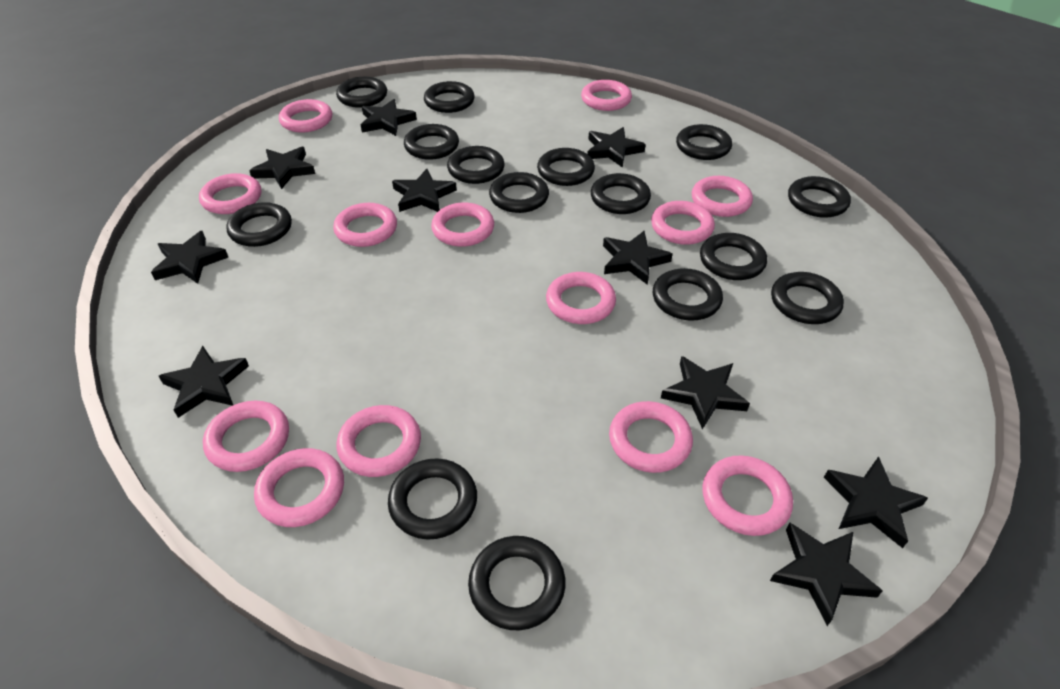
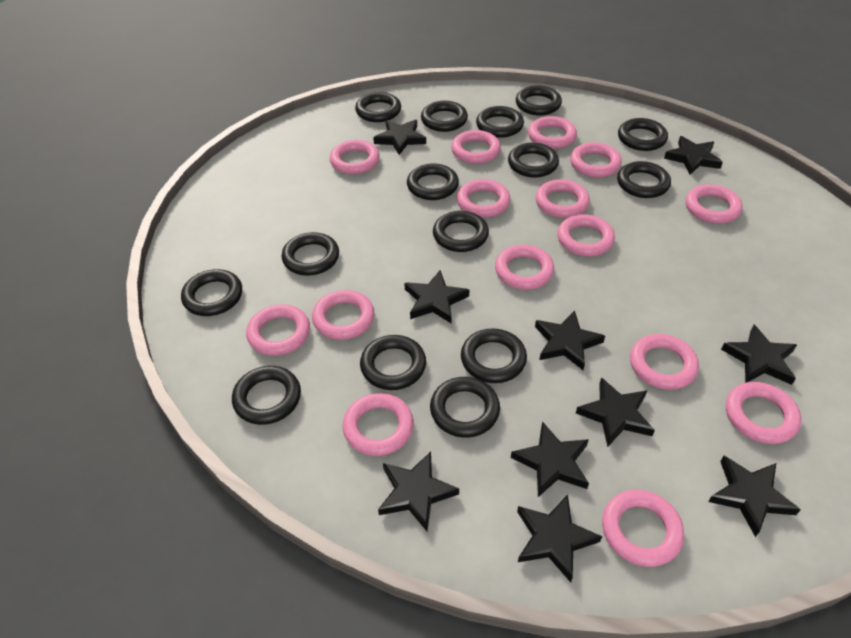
pink ring: [199,173,261,214] [203,401,289,472] [254,448,344,527] [279,99,332,132] [333,203,397,247] [337,405,421,477] [431,202,494,247] [546,272,616,324] [581,80,632,111] [609,401,693,473] [651,201,715,245] [692,176,753,217] [702,455,793,536] = 13 -> [246,304,310,356] [312,290,374,340] [330,140,380,174] [343,393,414,456] [451,130,501,164] [457,179,510,217] [495,245,554,290] [528,116,577,149] [535,179,590,218] [557,214,615,256] [570,142,622,177] [602,490,684,567] [630,334,699,390] [686,184,742,224] [726,382,801,444] = 15

